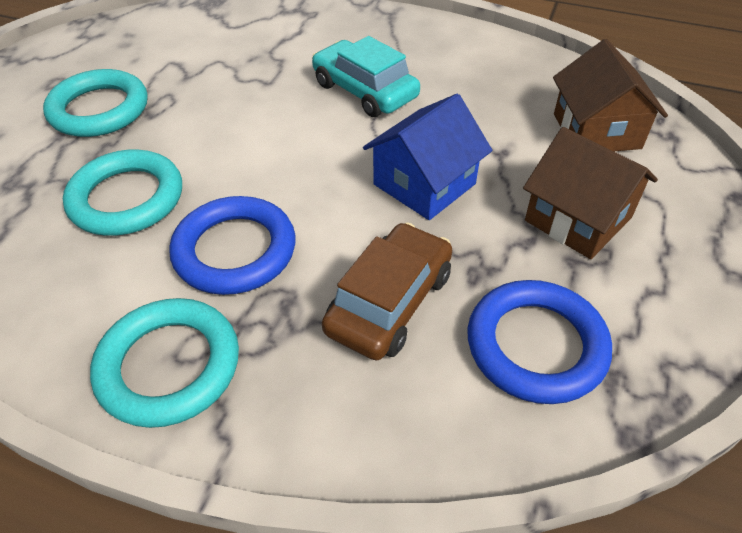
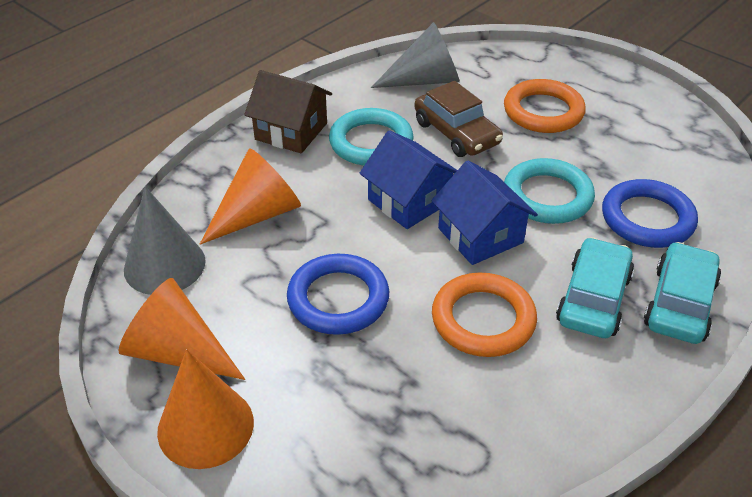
blue house: [363,94,492,220] = 1 -> [359,130,457,229] [431,161,538,265] = 2
brown house: [523,127,658,259] [553,39,668,151] = 2 -> [244,70,332,153] = 1
grey cone: none = 0 -> [124,186,206,295] [371,22,460,88] = 2
orange cone: none = 0 -> [118,278,245,380] [157,349,254,469] [200,148,301,245] = 3
orange ring: none = 0 -> [432,273,537,357] [504,79,586,133] = 2
turquoise car: [312,36,420,117] = 1 -> [556,237,634,338] [644,242,721,344] = 2
turquoise ring: [43,69,148,137] [63,149,182,236] [90,298,239,428] = 3 -> [329,108,414,166] [504,158,595,224] = 2

